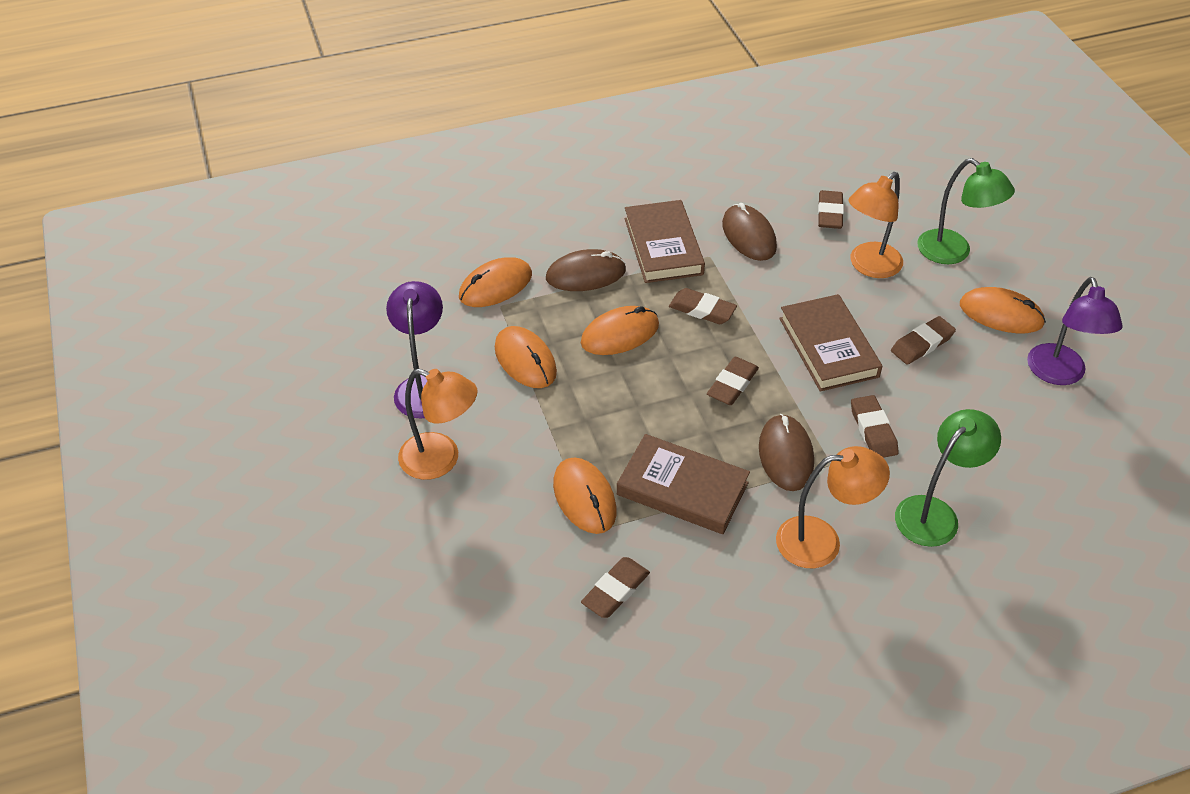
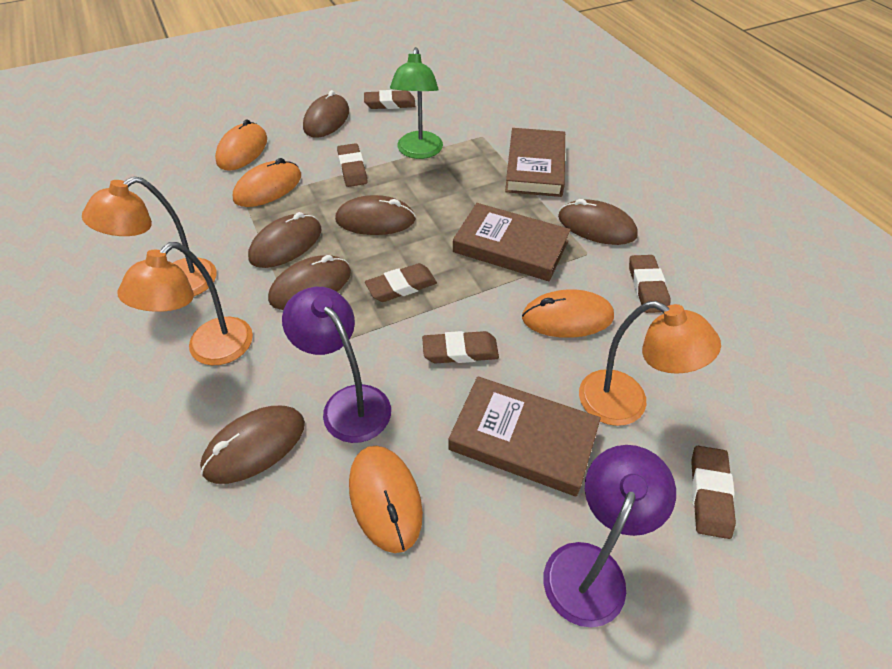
brown mouse: [546,249,626,291] [722,203,777,261] [759,414,814,491] = 3 -> [200,406,305,484] [248,212,322,268] [268,255,351,310] [303,90,349,138] [335,195,416,235] [558,199,638,245] = 6
green lamp: [895,409,1001,547] [917,158,1015,264] = 2 -> [390,47,443,159] = 1
orange mouse: [459,257,532,307] [495,326,557,388] [553,457,617,534] [581,306,659,355] [960,287,1046,333] = 5 -> [215,119,267,171] [233,158,301,207] [349,446,423,553] [522,289,614,338] = 4

